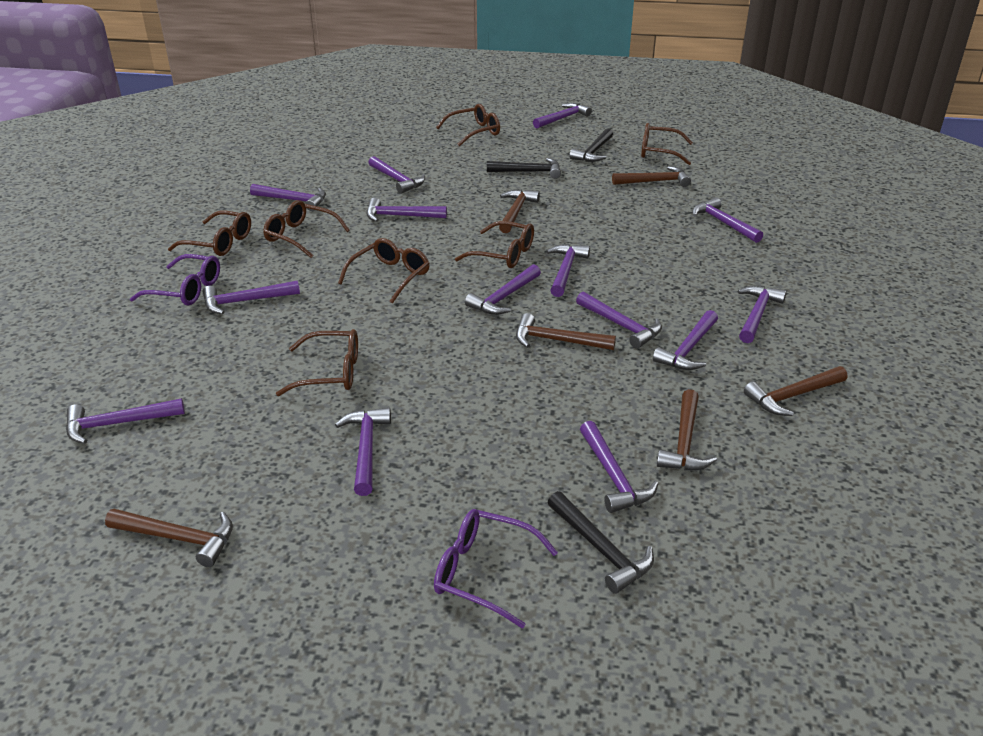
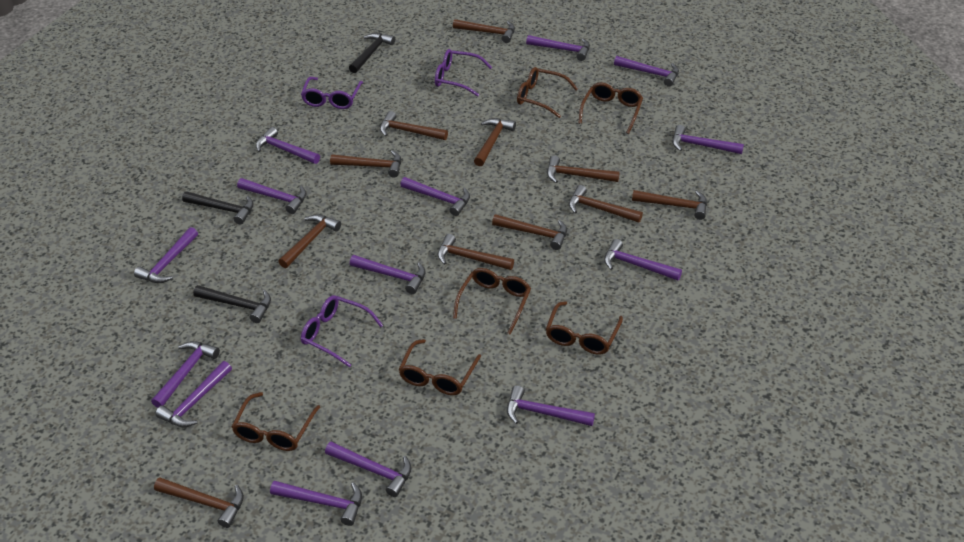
brown glasses: [168,211,251,256] [263,200,350,258] [276,329,358,396] [338,238,430,304] [436,104,500,146] [455,221,534,268] [641,123,693,165] = 7 -> [232,392,320,451] [398,339,481,395] [453,268,531,335] [517,67,578,118] [546,301,623,355] [579,82,643,134] = 6
brown hammer: [105,509,233,567] [499,189,540,233] [516,313,616,350] [612,166,691,187] [657,389,717,471] [744,366,847,416] = 6 -> [154,478,244,528] [278,214,341,268] [330,150,401,178] [380,111,448,140] [438,234,514,270] [453,19,515,43] [474,118,516,167] [492,214,567,250] [547,155,620,183] [569,185,643,223] [632,190,707,220] = 11
purple glasses: [130,254,220,306] [434,509,558,629] = 2 -> [301,77,363,109] [301,295,383,367] [435,49,492,97] = 3

